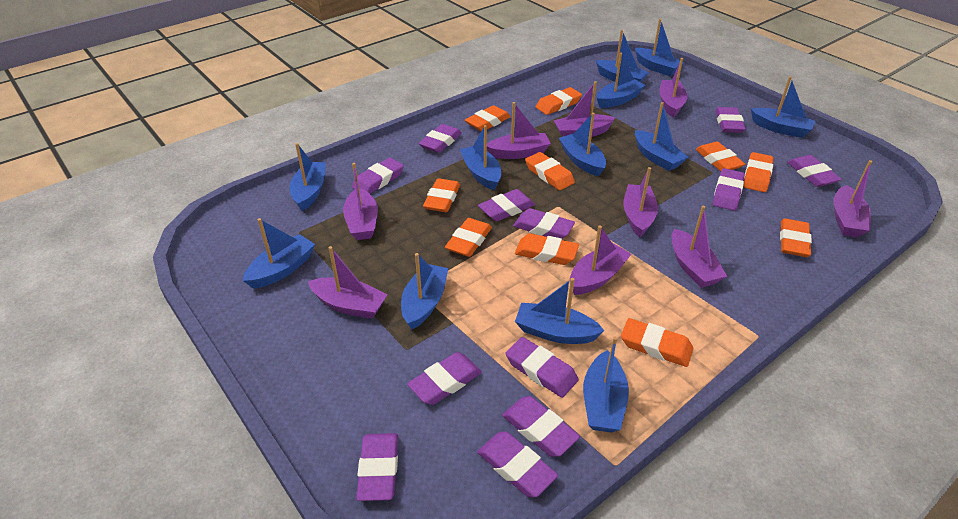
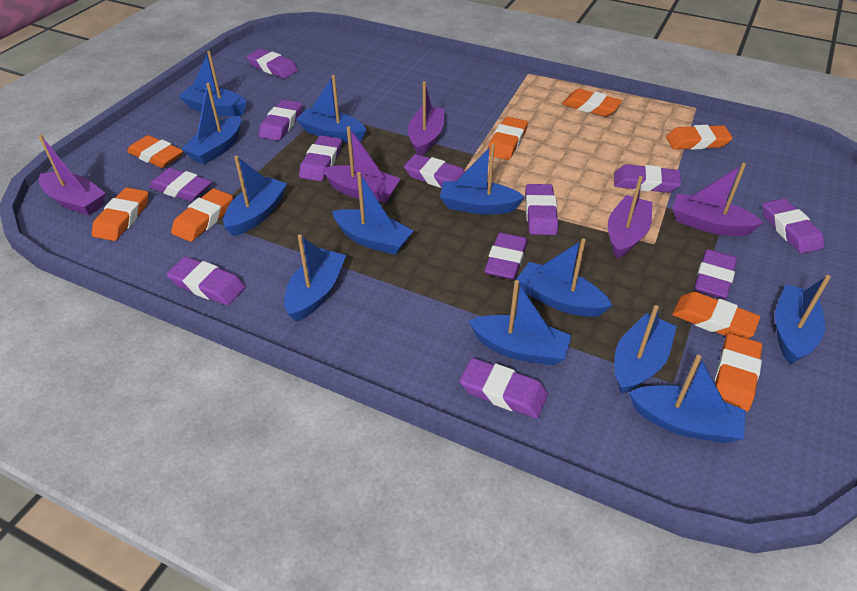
orange eraser: [423,178,460,212] [445,218,492,257] [465,105,511,131] [515,233,579,265] [525,152,575,190] [536,87,582,115] [621,318,693,367] [696,142,745,171] [743,152,773,192] [780,219,812,257] = 10 -> [92,187,148,241] [127,135,183,168] [171,188,233,242] [488,117,528,160] [562,89,622,117] [666,125,733,150] [672,292,761,338] [715,334,762,412] = 8
purple boat: [308,246,388,319] [343,163,378,240] [487,102,551,159] [554,81,615,137] [570,226,631,295] [623,167,658,237] [659,58,688,117] [672,206,727,288] [833,160,872,238] = 9 -> [39,135,106,215] [322,126,400,203] [408,81,444,155] [608,176,652,259] [672,163,763,236] = 5

